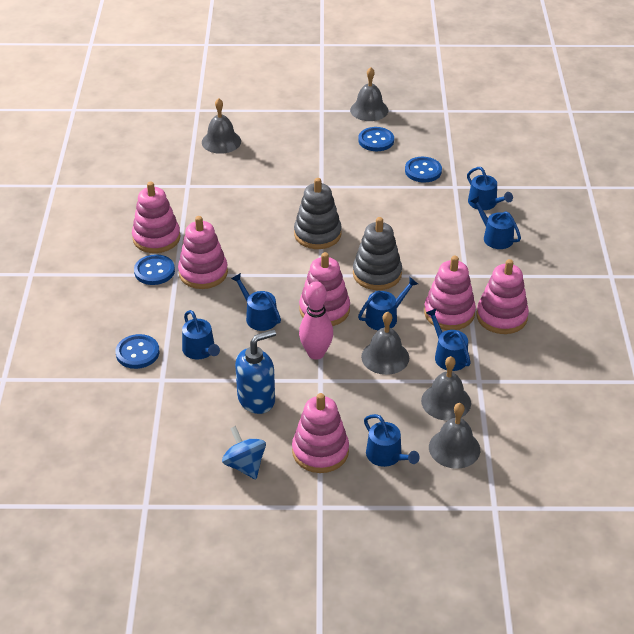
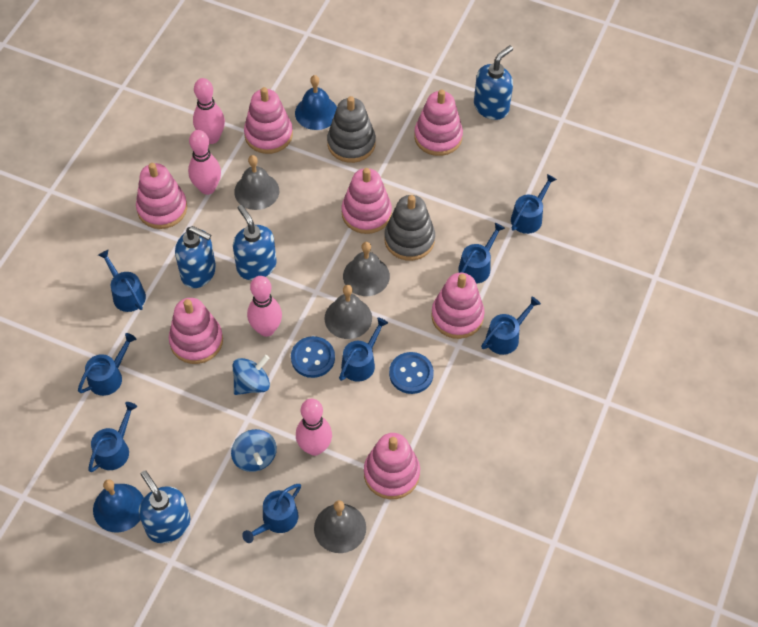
blue bell: none = 0 -> [93,479,144,533] [295,75,337,130] = 2
blue button: [116,334,159,369] [134,254,175,285] [358,127,394,151] [405,157,442,182] = 4 -> [291,336,335,378] [389,352,434,394] = 2
blue soap dispenser: [235,330,276,414] = 1 -> [139,470,190,543] [175,226,216,288] [233,205,277,280] [474,45,513,120] = 4
blue spinning top: [222,426,266,479] = 1 -> [231,429,277,472] [233,355,270,395] = 2
blue watering can: [182,310,220,359] [231,273,281,331] [358,277,418,330] [364,414,420,467] [426,309,471,371] [467,167,513,210] [470,196,521,249] = 7 -> [78,333,136,396] [88,402,137,472] [98,250,146,312] [242,484,301,543] [339,317,388,382] [458,223,505,284] [481,296,541,355] [511,174,557,234] = 8
grey bell: [202,98,241,154] [350,67,388,121] [361,312,409,375] [421,356,471,421] [429,403,480,469] = 5 -> [234,155,279,210] [314,500,366,553] [324,285,372,339] [343,242,390,296] = 4
pink bowling pin: [299,281,333,360] = 1 -> [188,130,221,195] [193,78,225,144] [247,276,282,337] [296,399,332,456] = 4
pink stacking toy: [132,182,180,253] [178,216,228,289] [292,393,349,473] [299,252,350,326] [424,256,476,330] [477,259,529,334] = 6 -> [136,163,187,229] [169,298,223,364] [244,87,293,154] [342,168,392,234] [364,433,420,499] [414,89,463,156] [431,273,485,339] = 7

